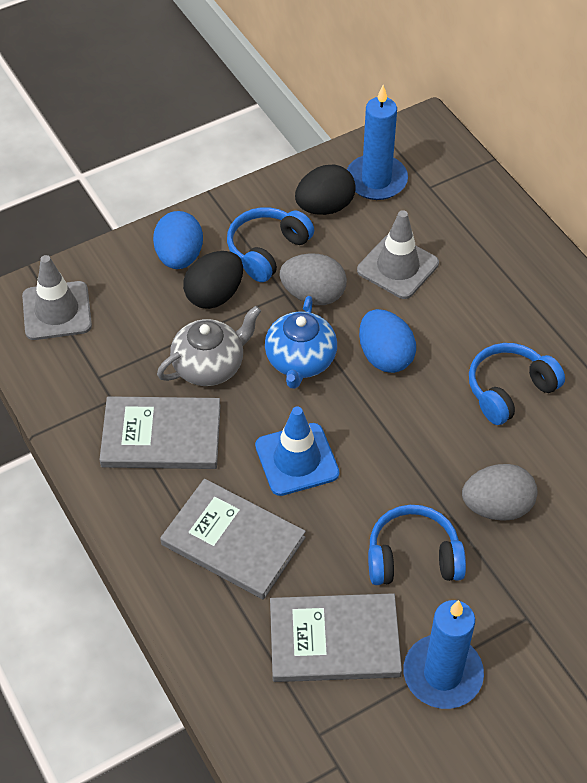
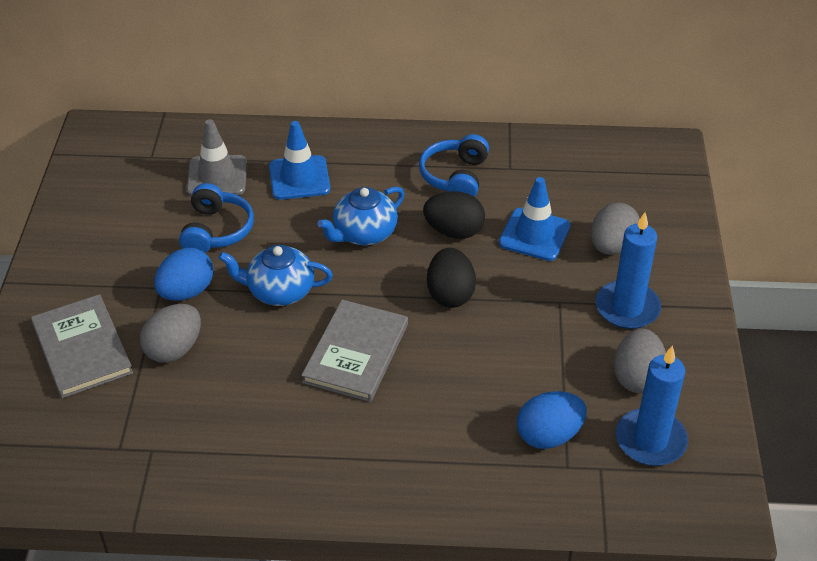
blue headphones: [227,207,314,282] [368,505,466,585] [469,343,565,425] = 3 -> [179,183,254,253] [419,134,489,197] = 2
blue teapot: [265,296,337,389] = 1 -> [219,245,333,306] [317,187,405,245] = 2
blue traffic cone: [255,407,339,496] = 1 -> [269,121,330,200] [499,177,571,261] = 2
grey book: [99,396,221,469] [160,479,306,600] [270,593,402,682] = 3 -> [31,294,133,398] [301,300,408,402] = 2
grey egg: [280,253,347,305] [462,464,538,521] = 2 -> [140,304,201,363] [591,203,640,255] [614,329,666,393] = 3
grey teapot: [157,306,261,386] = 1 -> none = 0
grey traffic cone: [22,255,92,340] [357,210,439,299] = 2 -> [187,119,247,196] = 1

